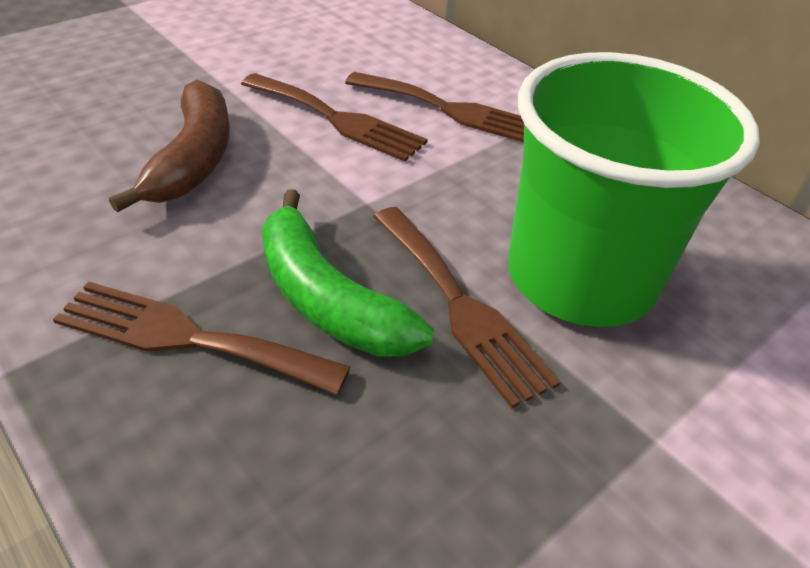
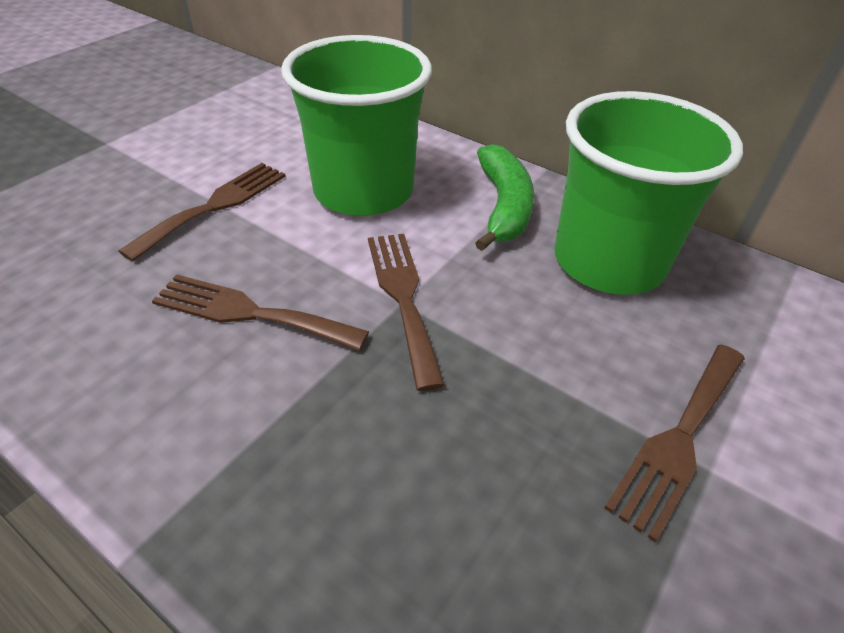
brown banana: [109,79,230,213] = 1 -> none = 0
green cup: [508,52,760,327] = 1 -> [281,35,432,216] [554,91,743,295] = 2

